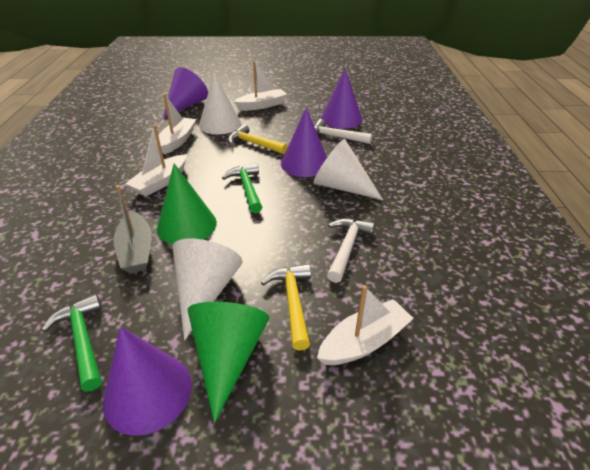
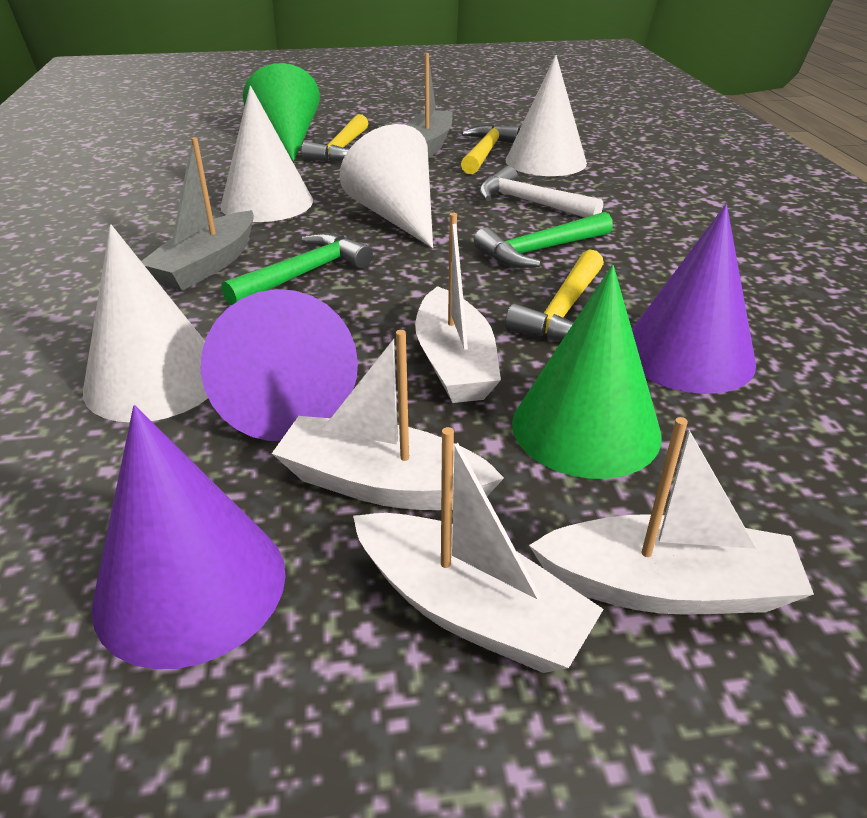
grey boat: [113,185,152,273] = 1 -> [141,137,254,291] [407,53,452,158] = 2
purple cone: [103,327,192,436] [163,67,208,118] [281,108,327,177] [321,68,362,129] = 4 -> [91,405,286,669] [201,289,358,441] [632,204,756,394] = 3
white cone: [172,239,242,340] [199,73,242,134] [313,139,383,200] = 3 -> [83,225,208,423] [221,86,313,222] [339,124,433,248] [506,55,587,176] = 4
white hammer: [314,119,372,144] [327,218,375,283] = 2 -> [479,166,603,218] = 1
yellow hammer: [228,124,288,154] [261,264,311,351] = 2 -> [301,114,368,162] [461,124,520,174] [505,249,604,341] = 3

